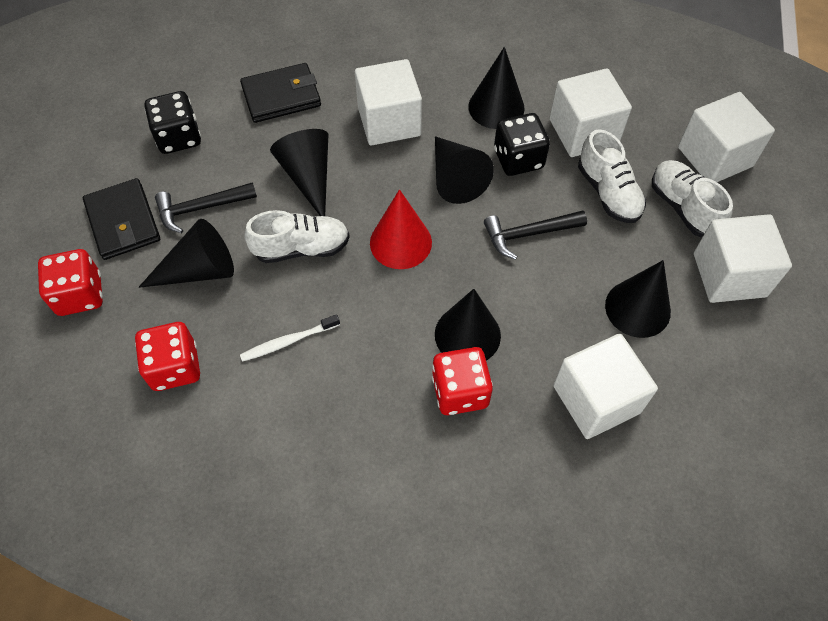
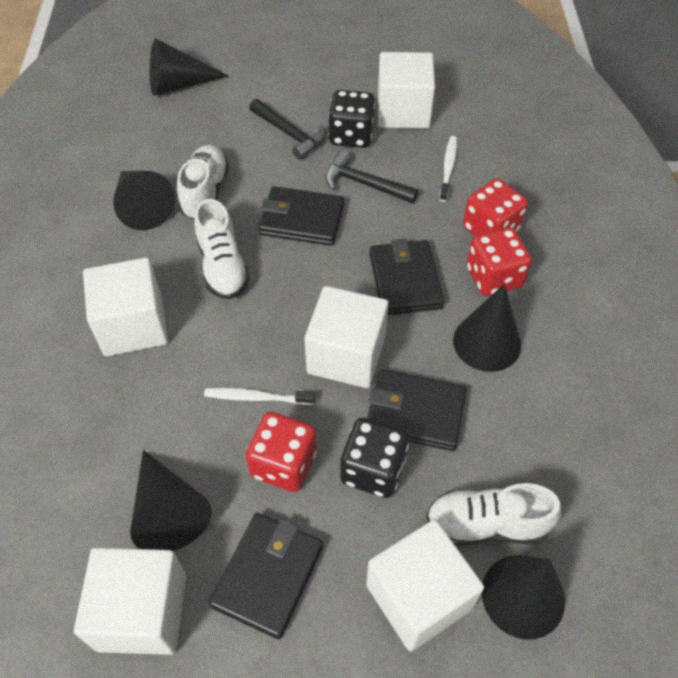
black cone: [139,219,234,288] [270,129,328,216] [435,136,494,204] [435,289,501,361] [468,47,525,129] [605,260,671,338] = 6 -> [113,171,176,230] [130,450,212,551] [150,39,229,96] [453,284,521,372] [482,555,565,639] = 5
black wallet: [83,178,160,260] [240,63,321,123] = 2 -> [209,513,323,639] [258,186,344,246] [367,369,467,451] [370,238,444,315] = 4
red cone: [370,189,432,269] = 1 -> none = 0
white toothbrush: [240,314,340,362] = 1 -> [204,388,315,405] [439,136,457,202] = 2

